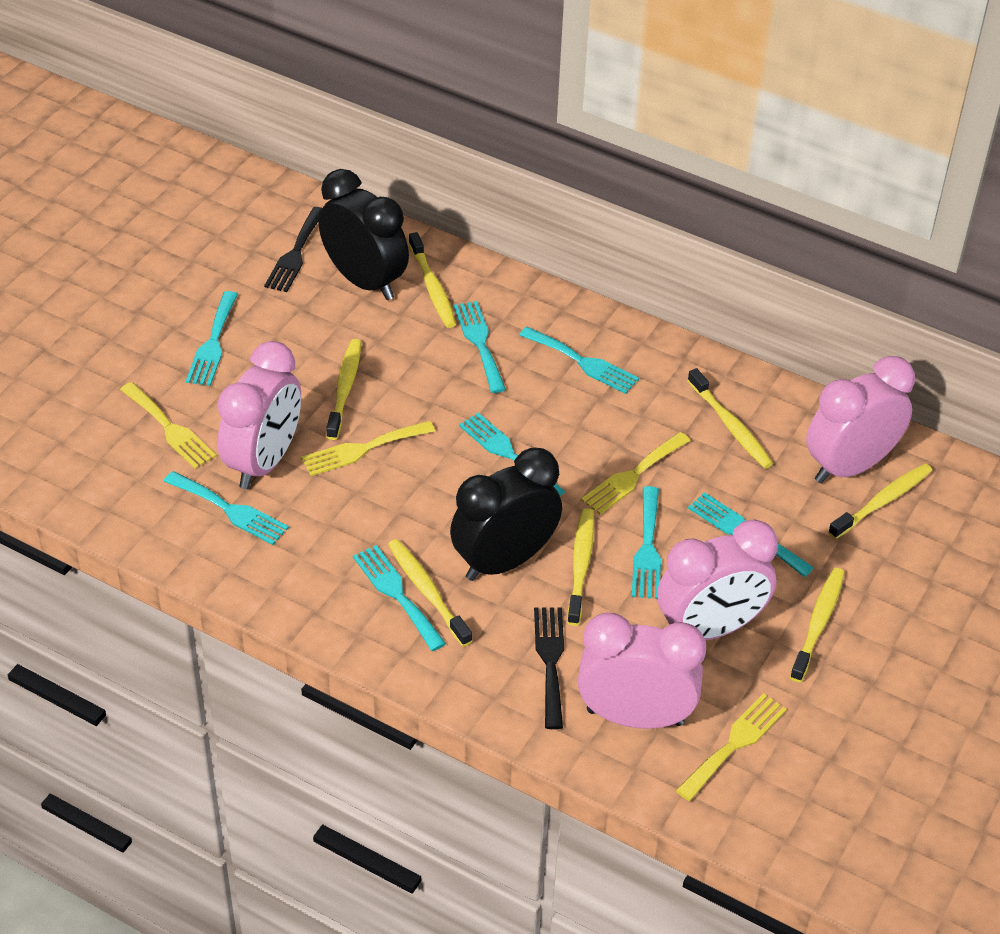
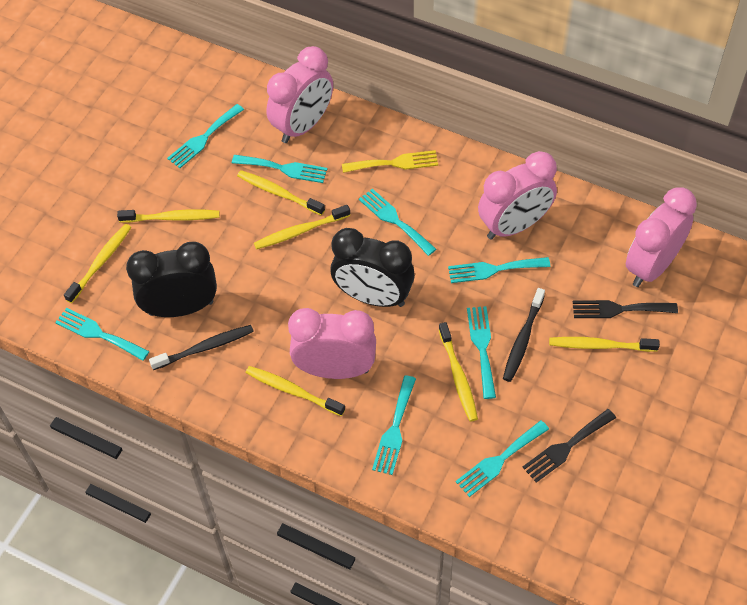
black toothbrush: none = 0 -> [149,325,254,370] [503,288,545,382] = 2
yellow fork: [120,382,217,469] [301,421,435,476] [581,432,691,514] [676,693,787,801] = 4 -> [342,150,438,173] = 1

